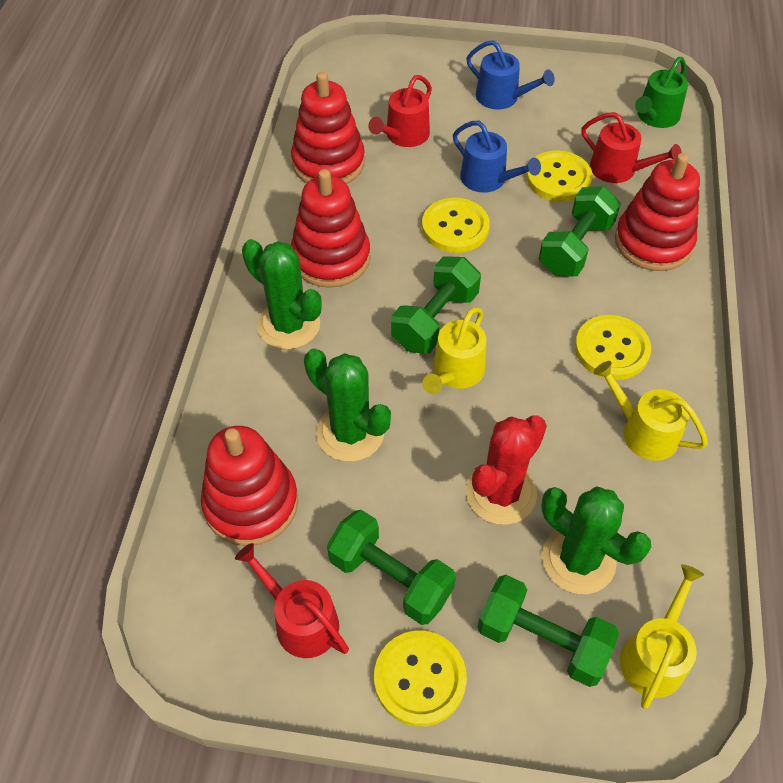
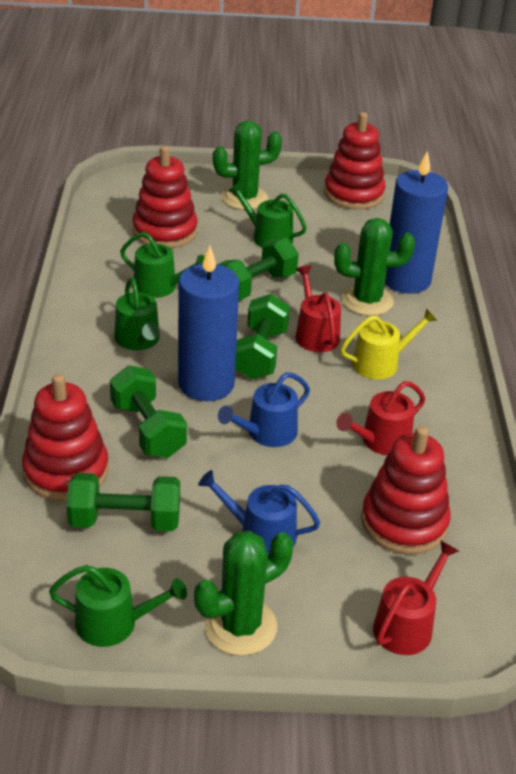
blue candle: none = 0 -> [178,246,239,401] [385,151,448,294] = 2
green watering can: [635,57,688,128] = 1 -> [49,565,187,647] [114,278,160,350] [120,232,205,298] [228,182,307,247] = 4
red cactus: [466,415,547,525] = 1 -> none = 0
yellow button: [374,631,467,727] [422,198,490,253] [526,150,592,202] [575,315,651,380] = 4 -> none = 0
yellow watering can: [422,307,486,394] [593,361,708,461] [620,564,704,709] = 3 -> [340,308,438,379] = 1

